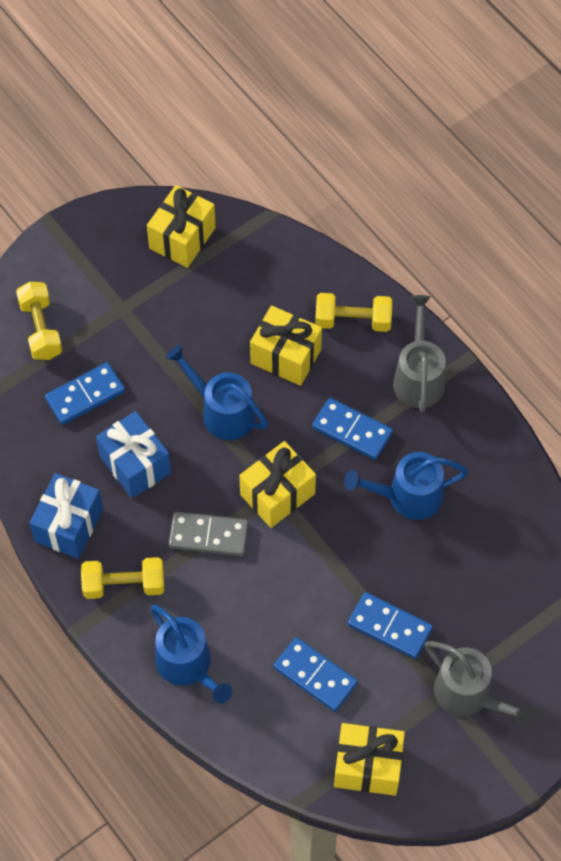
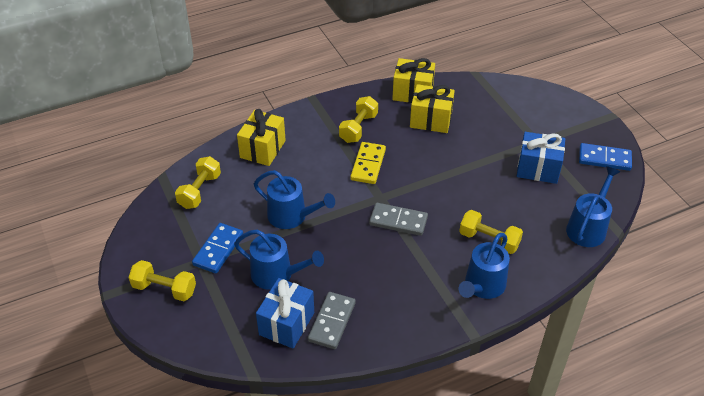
blue domino: [45,362,125,425] [273,637,358,712] [312,398,393,460] [348,592,433,659] = 4 -> [192,223,243,273] [579,143,632,171] = 2
blue watering can: [150,605,233,704] [166,345,268,440] [344,452,468,520] = 3 -> [234,229,324,290] [254,170,335,229] [459,233,510,299] [566,166,620,247] = 4
grey domino: [169,512,248,556] = 1 -> [308,292,356,349] [369,203,428,236] = 2
grey watering can: [393,295,446,413] [425,641,534,726] = 2 -> none = 0
yellow domino: none = 0 -> [350,142,386,184] = 1
yellow dumbbell: [16,282,62,360] [81,557,164,599] [315,293,392,332] = 3 -> [128,260,196,301] [175,156,221,209] [339,96,378,143] [459,210,523,254] = 4
yellow gift: [147,185,216,268] [239,441,316,528] [250,306,322,386] [334,723,405,796] = 4 -> [237,109,286,166] [392,58,435,103] [410,84,455,133] = 3

